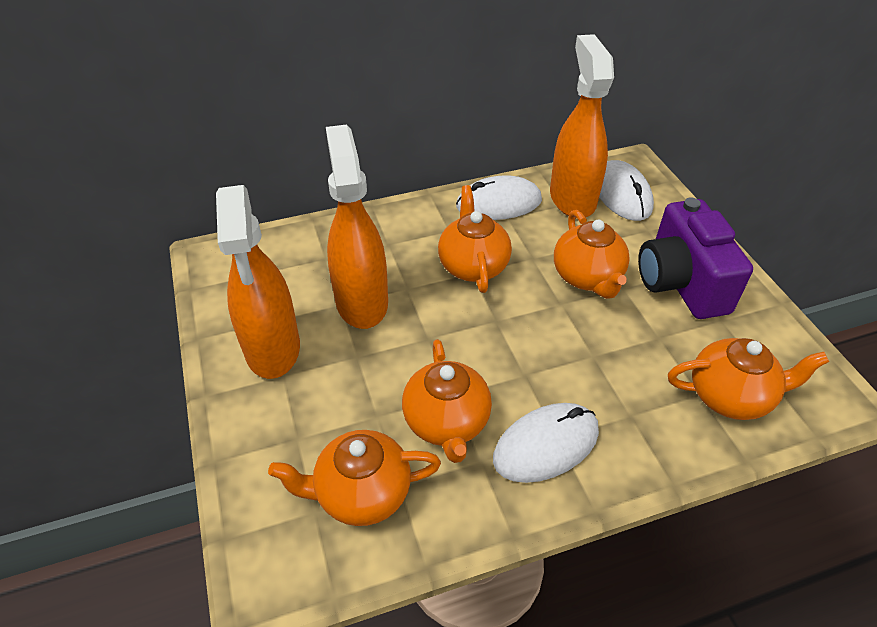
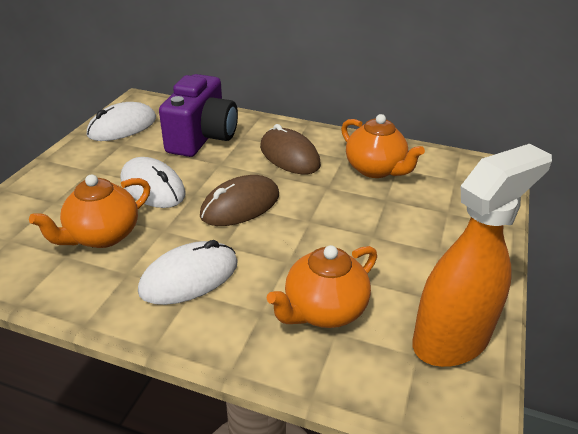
brown mouse: none = 0 -> [200,175,279,226] [260,124,321,174] = 2
orange spray bottle: [216,185,300,379] [326,125,388,329] [550,34,614,218] = 3 -> [412,144,552,367] = 1
orange teapot: [268,430,441,526] [402,339,492,463] [438,185,512,293] [554,210,630,299] [668,338,829,420] = 5 -> [29,174,150,248] [267,245,377,328] [341,114,425,178] = 3

